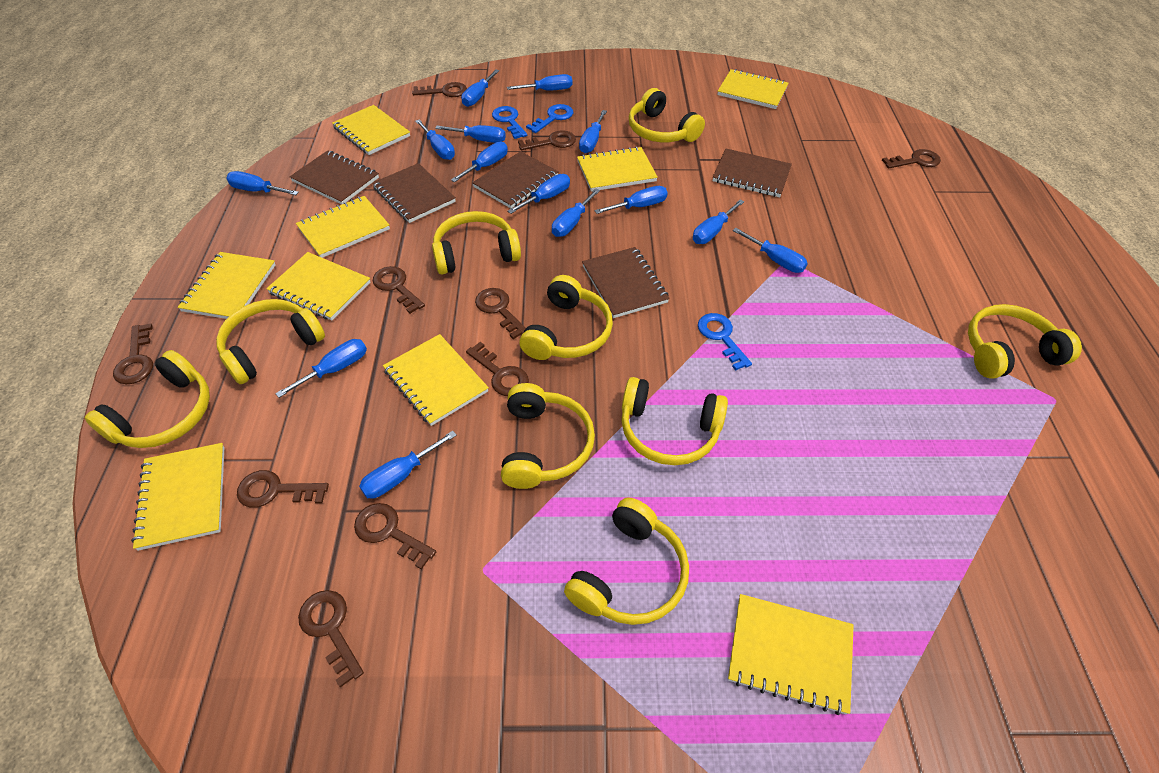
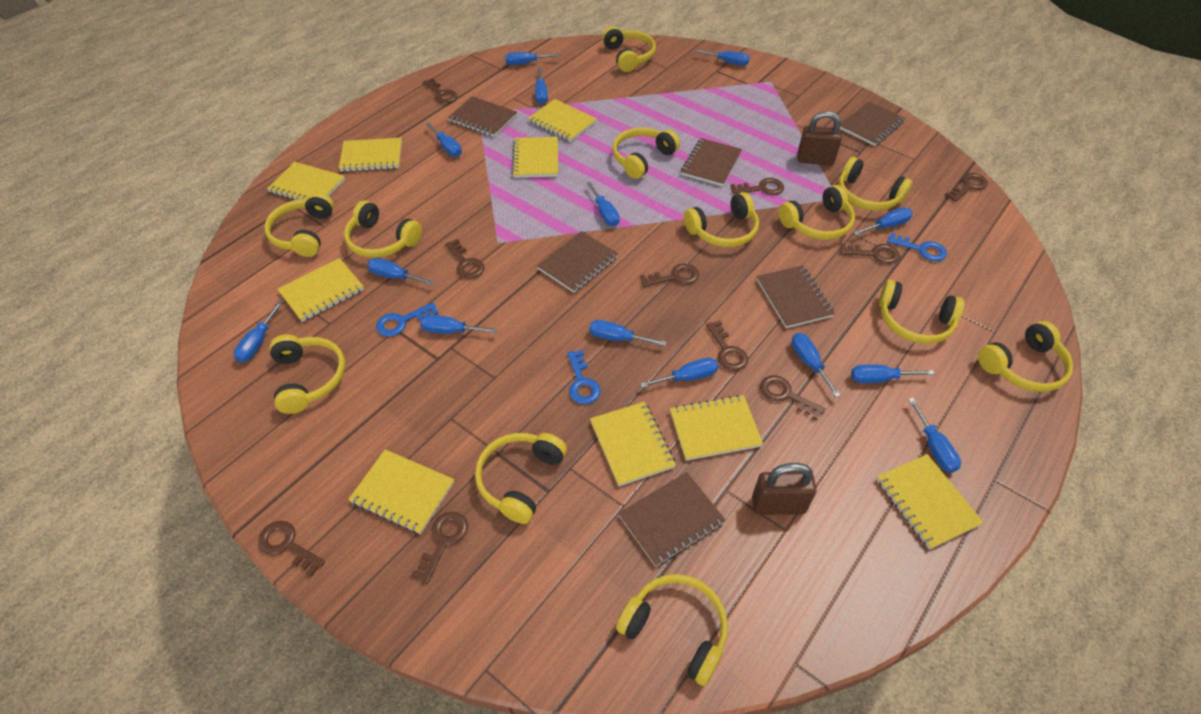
brown notebook: [290,150,379,205] [372,163,456,223] [472,151,559,208] [582,247,670,318] [713,149,792,197] = 5 -> [448,96,517,137] [537,231,618,293] [618,472,726,567] [681,138,742,186] [757,265,835,328] [840,102,905,146] = 6
brown padlock: none = 0 -> [752,463,817,515] [797,111,842,166] = 2
yellow headphones: [85,350,210,448] [216,299,325,384] [432,211,521,274] [501,383,595,489] [519,275,613,360] [564,497,689,625] [621,377,728,465] [629,88,705,142] [968,304,1082,379] = 9 -> [264,192,334,257] [270,334,345,414] [344,200,422,258] [475,433,567,524] [602,26,656,72] [612,127,680,179] [616,574,728,686] [684,192,759,247] [778,185,855,240] [838,157,913,211] [879,280,965,344] [978,321,1073,392] = 12

